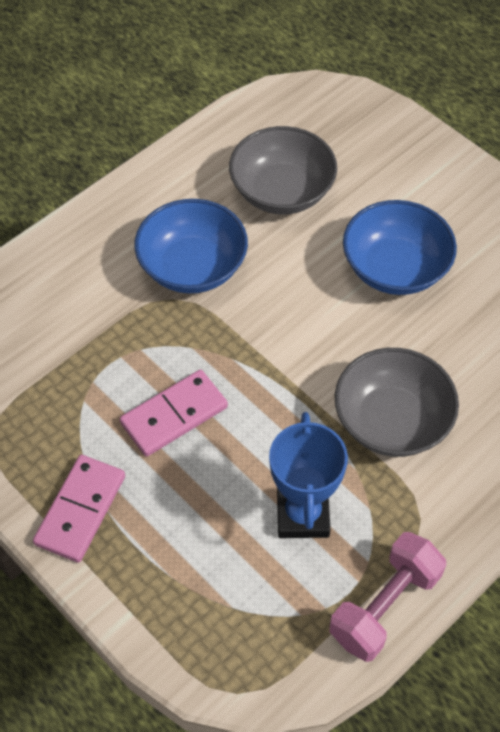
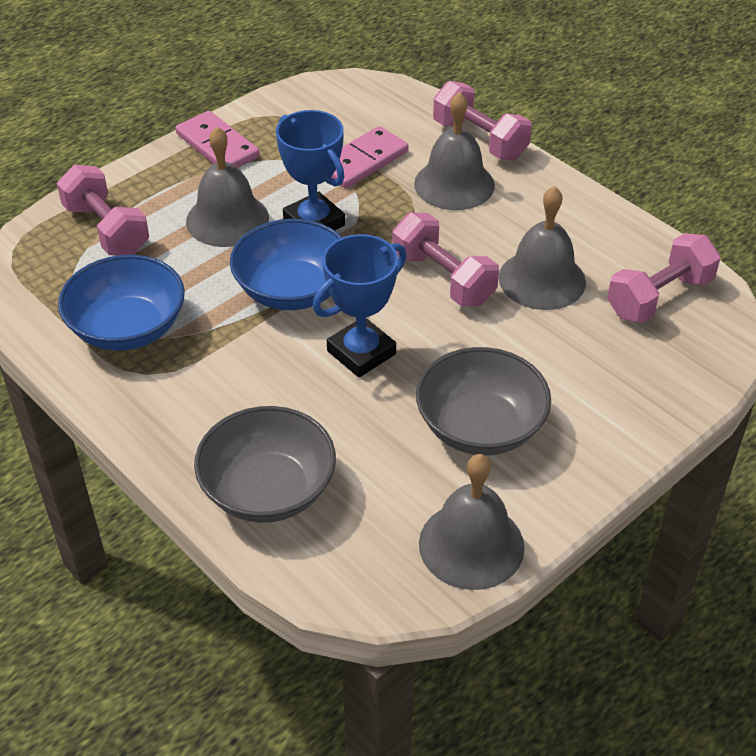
blue trophy: [269,412,348,538] = 1 -> [276,110,345,230] [313,234,407,377] = 2
grey bell: none = 0 -> [186,127,269,247] [414,92,495,210] [419,454,525,590] [499,186,586,310] = 4
pink dumbbell: [329,532,446,662] = 1 -> [57,164,149,255] [392,212,499,307] [433,81,532,160] [607,233,721,323] = 4

